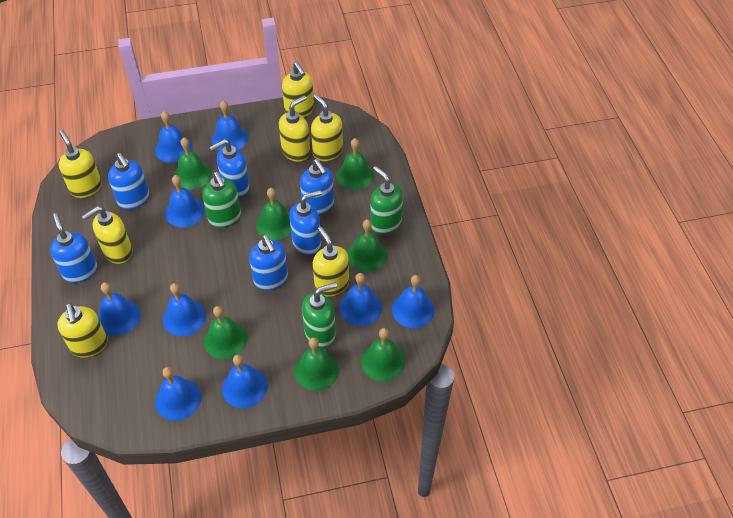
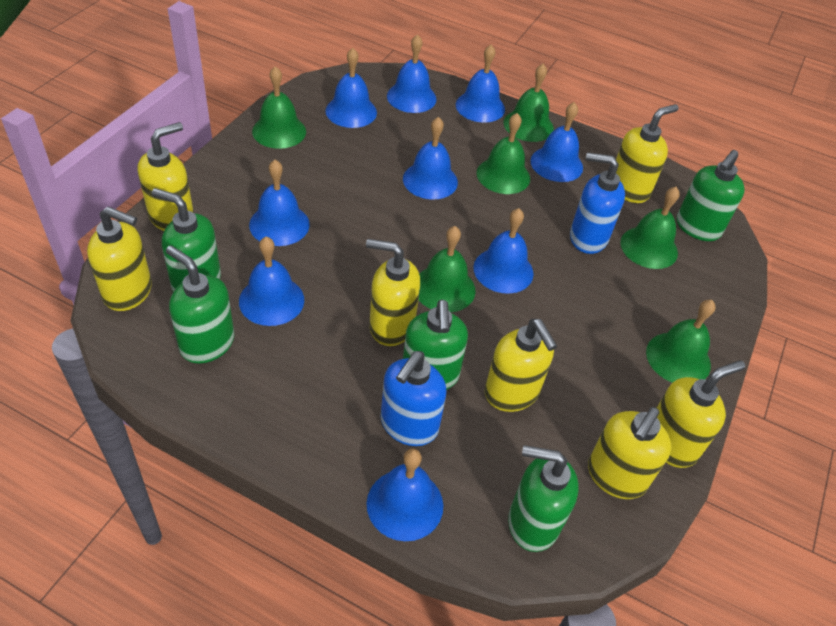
blue soap dispenser: [50,213,97,283] [108,153,149,209] [209,139,250,197] [249,235,288,290] [289,190,322,255] [300,159,334,215] = 6 -> [381,351,447,446] [570,152,625,254] = 2
green bell: [174,137,212,189] [204,306,248,359] [256,188,291,240] [294,337,339,391] [337,138,374,190] [347,219,388,272] [361,328,405,382] = 7 -> [252,66,306,149] [418,226,476,312] [477,113,530,194] [503,64,554,142] [620,187,680,269] [646,300,716,383] = 6
green soap dispenser: [202,172,241,228] [302,282,337,347] [370,166,403,234] = 3 -> [152,188,221,292] [166,246,234,363] [403,300,468,390] [508,445,579,552] [677,150,745,241] = 5

